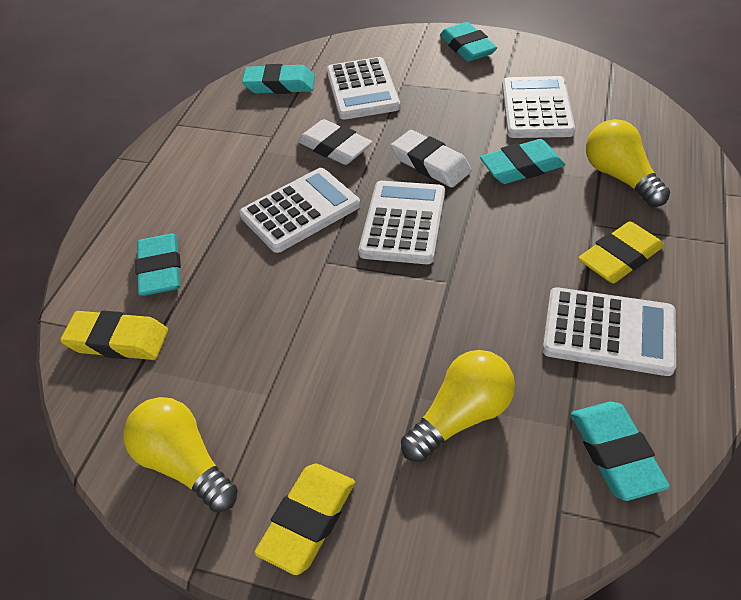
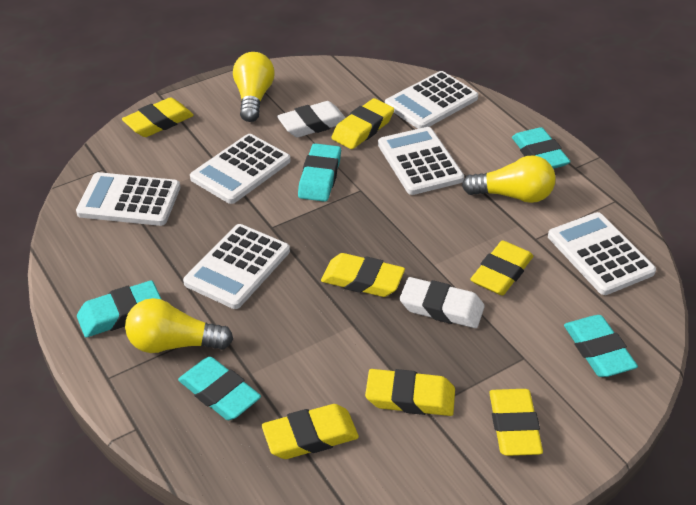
white calculator: [239,168,360,253] [327,57,400,120] [359,181,445,264] [502,76,575,138] [542,287,676,376] = 5 -> [76,172,180,226] [183,224,290,309] [190,134,291,204] [378,127,464,195] [385,71,478,129] [548,212,656,295] = 6
yellow eraser: [60,310,168,360] [254,464,355,575] [578,221,664,283] = 3 -> [122,97,194,137] [262,404,359,459] [321,253,405,297] [331,98,394,149] [365,369,455,416] [470,241,533,295] [489,389,543,456] = 7

